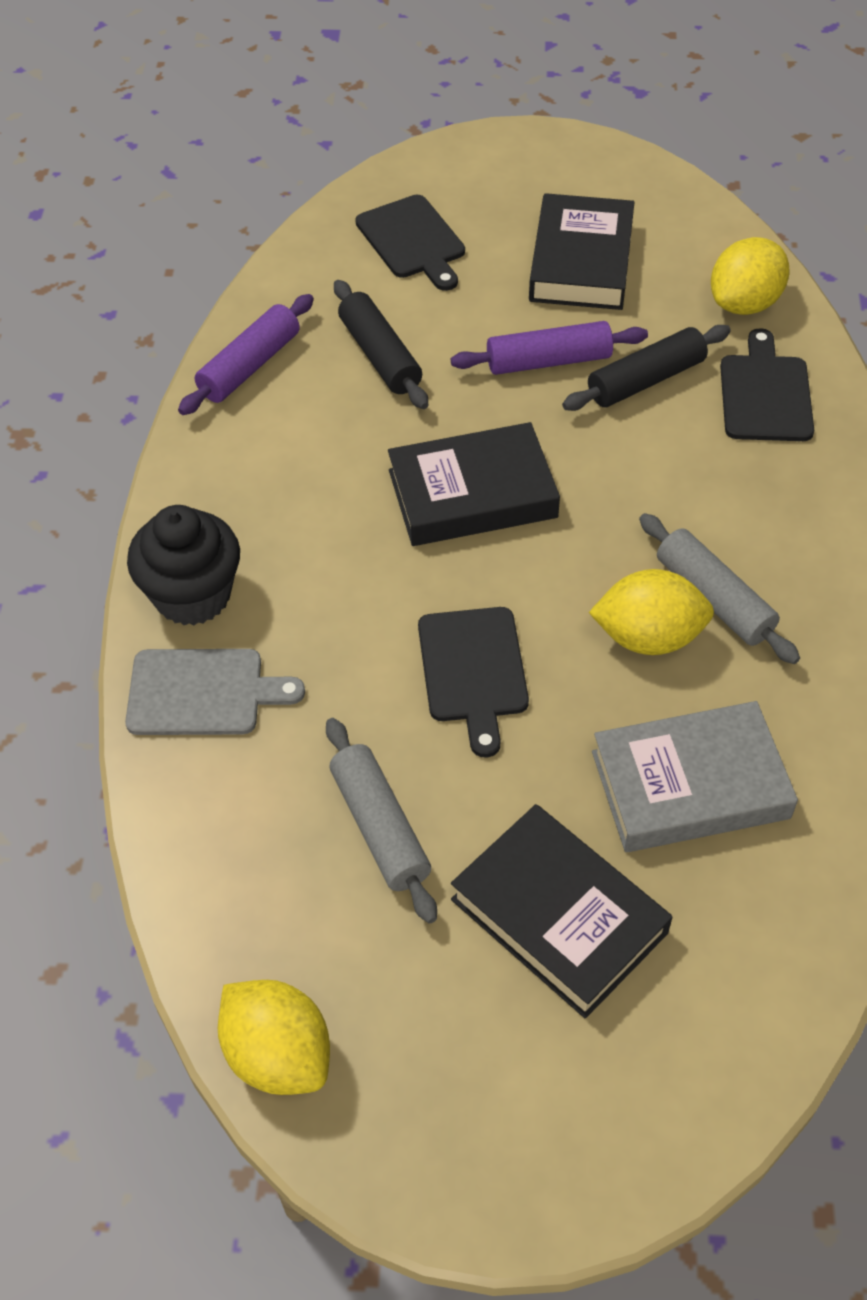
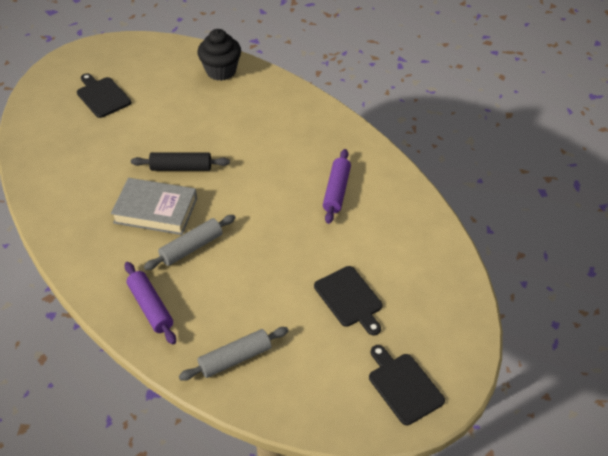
black book: [388,422,560,546] [451,804,673,1019] [529,193,634,310] = 3 -> none = 0
black rolling pin: [334,280,428,409] [562,325,731,411] = 2 -> [131,152,230,171] = 1
grey cutting board: [125,649,305,735] = 1 -> none = 0
yellow lemon: [218,980,330,1095] [589,569,714,655] [711,237,790,315] = 3 -> none = 0

